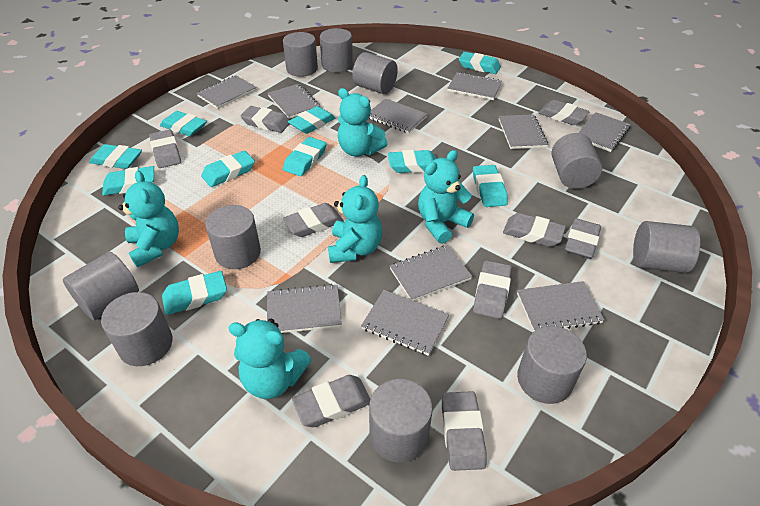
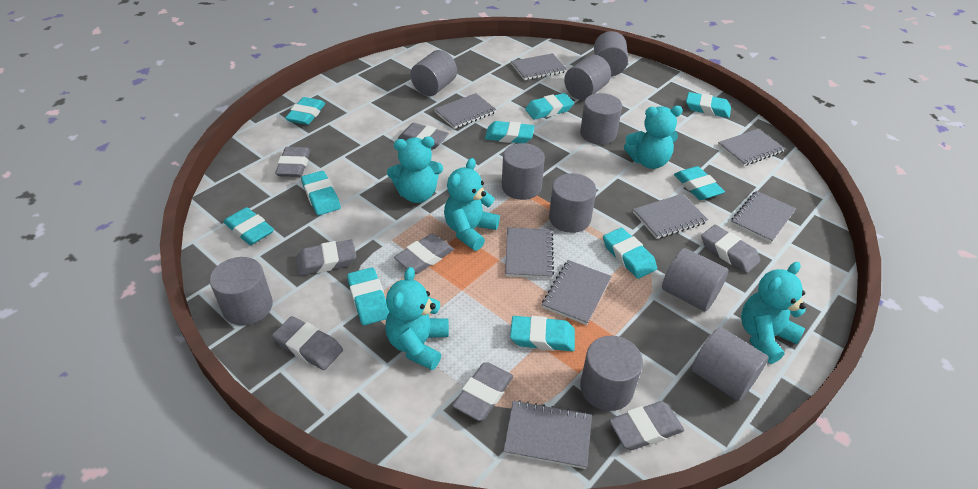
grey eraser: [149,129,181,168] [240,106,289,133] [283,203,344,237] [292,375,370,428] [442,391,487,471] [473,260,512,319] [503,213,566,247] [538,100,590,125] [564,218,601,259] = 9 -> [272,316,343,370] [275,147,310,177] [296,240,356,276] [394,234,454,274] [398,123,449,150] [452,362,513,421] [609,401,684,450] [701,225,760,273] = 8
grey notebook: [197,75,257,109] [267,284,342,333] [268,84,320,119] [361,290,449,356] [368,98,427,134] [390,245,472,301] [448,72,502,100] [499,114,548,149] [517,281,604,332] [578,112,631,152] = 10 -> [434,93,497,129] [503,400,592,469] [505,227,554,279] [511,53,567,80] [542,260,612,325] [633,194,708,239] [718,129,785,166] [731,191,796,243] = 8

